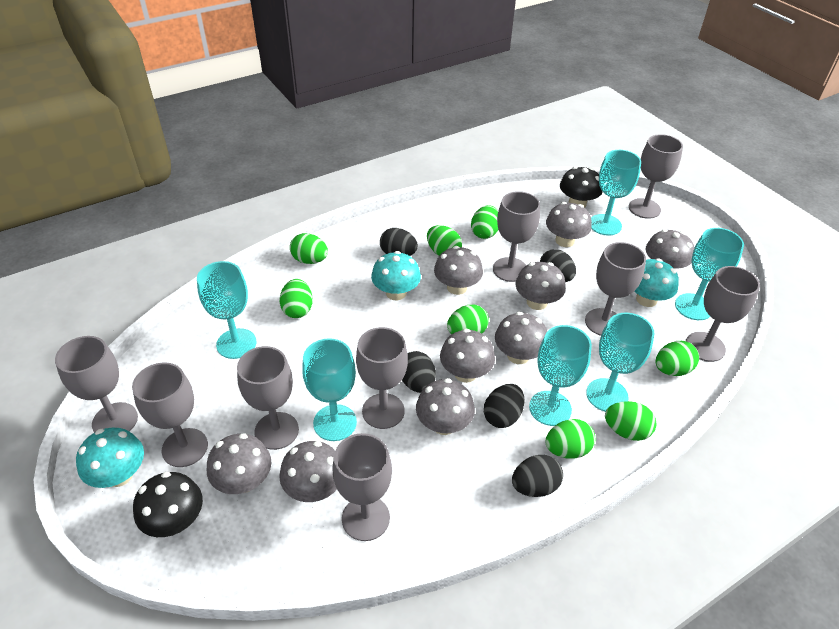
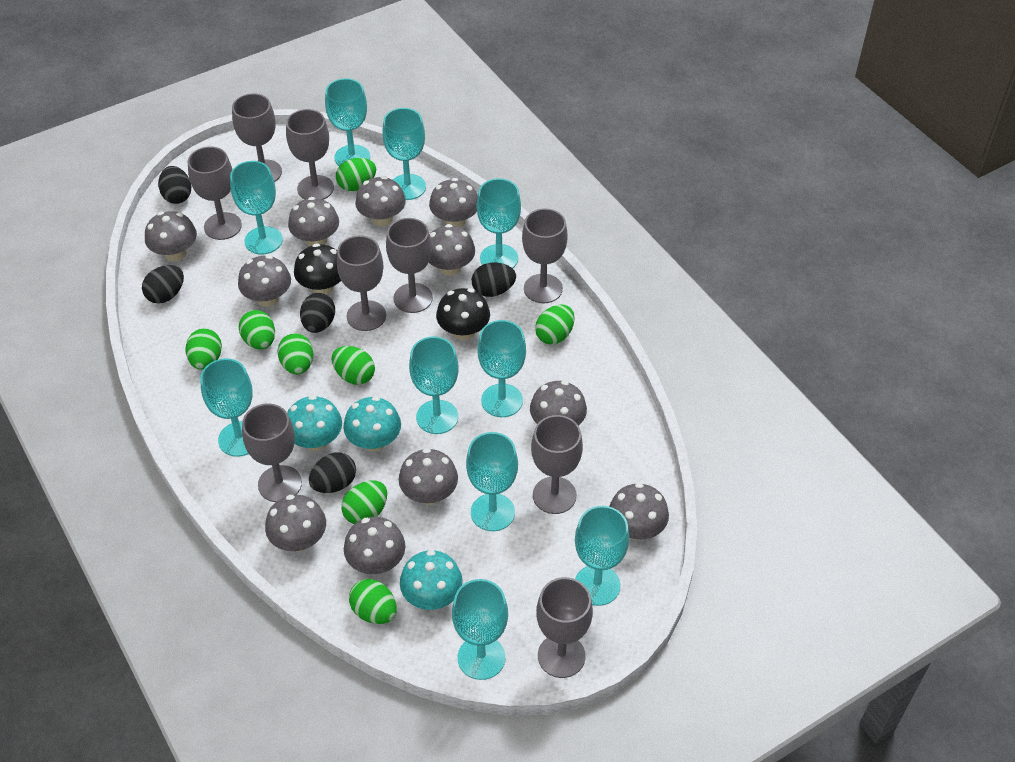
grey mushroom: [207,433,271,494] [279,441,337,502] [416,378,475,435] [434,246,483,295] [440,329,495,383] [495,312,547,364] [516,262,566,310] [546,202,592,247] [646,229,694,269] = 9 -> [145,211,197,261] [238,255,291,307] [265,495,326,552] [288,197,339,247] [344,517,406,574] [355,176,406,226] [399,448,458,505] [429,178,478,227] [429,224,475,276] [530,381,587,426] [609,483,669,540] = 11
turquoise goblet: [197,261,256,359] [302,338,357,441] [529,325,592,426] [586,313,654,412] [591,150,641,236] [675,228,744,320] = 6 -> [200,358,253,457] [230,161,283,254] [325,78,370,166] [382,108,426,200] [409,336,459,434] [452,579,508,680] [466,432,518,531] [477,178,521,269] [478,320,526,417] [575,506,629,606] = 10

